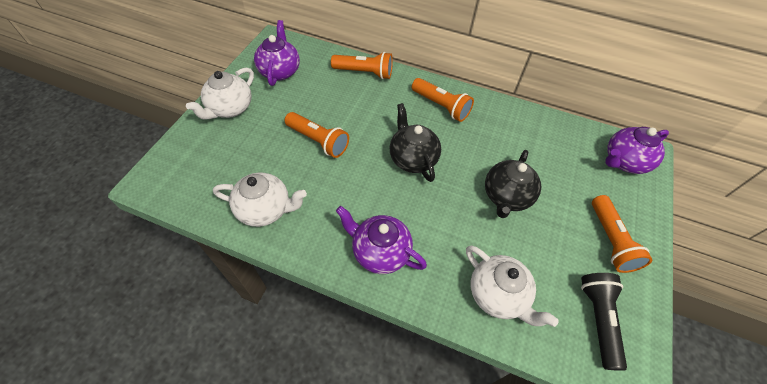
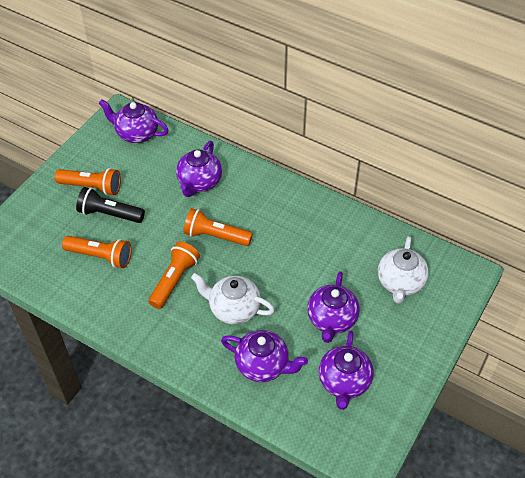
black teapot: [390,103,441,182] [485,150,541,218] = 2 -> none = 0
purple teapot: [254,20,300,86] [336,206,427,274] [605,127,669,174] = 3 -> [99,99,169,143] [176,141,222,197] [221,330,308,382] [307,271,360,343] [319,330,374,410] = 5
white teapot: [186,68,254,120] [213,172,307,227] [466,245,559,327] = 3 -> [191,273,275,325] [378,236,429,304] = 2

